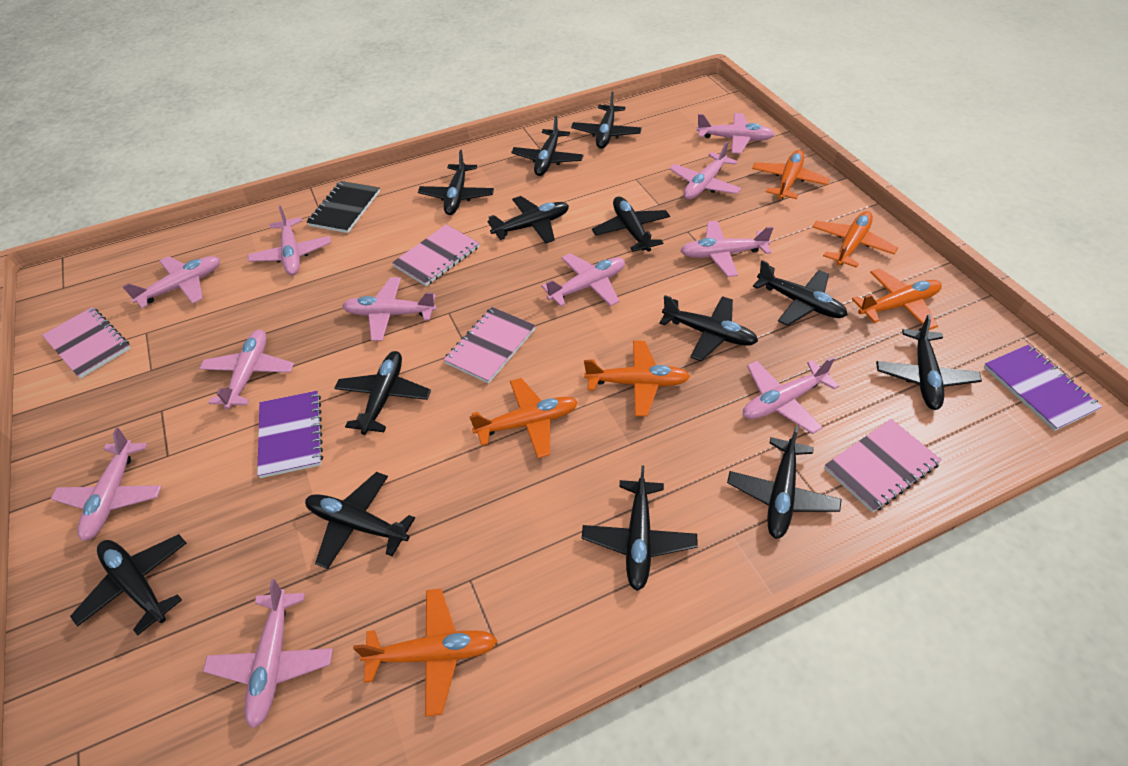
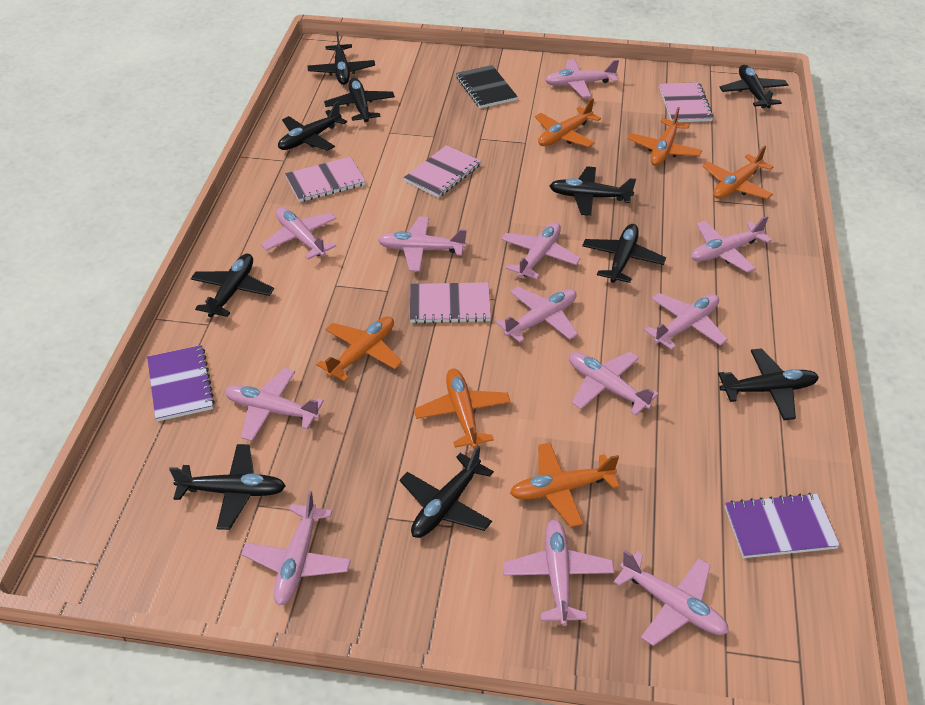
black plane: [70,534,186,635] [305,472,415,569] [334,351,431,435] [418,150,494,215] [488,196,569,244] [511,116,584,176] [571,91,642,149] [582,466,697,591] [592,197,670,252] [659,295,758,361] [727,426,842,539] [753,260,848,326] [876,315,982,410] = 13 -> [169,444,286,530] [191,254,274,317] [278,101,347,151] [307,31,375,85] [324,78,395,122] [400,446,494,538] [549,166,636,216] [582,224,666,283] [718,348,819,420] [720,65,788,108] = 10
pink plane: [51,428,162,541] [122,256,220,308] [199,330,294,409] [203,579,333,728] [248,205,331,275] [342,277,437,341] [541,253,625,307] [669,141,741,200] [680,221,773,277] [696,113,775,154] [743,357,839,434] = 11 -> [225,368,324,441] [241,491,351,605] [261,207,337,259] [378,216,467,272] [496,287,578,343] [501,222,581,279] [503,520,615,626] [545,60,619,98] [569,352,659,416] [613,550,729,646] [644,293,728,350] [691,216,772,273] = 12

